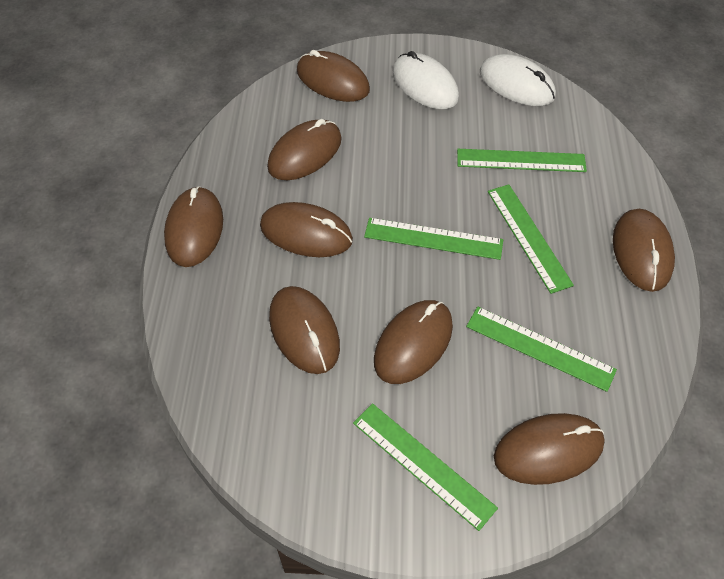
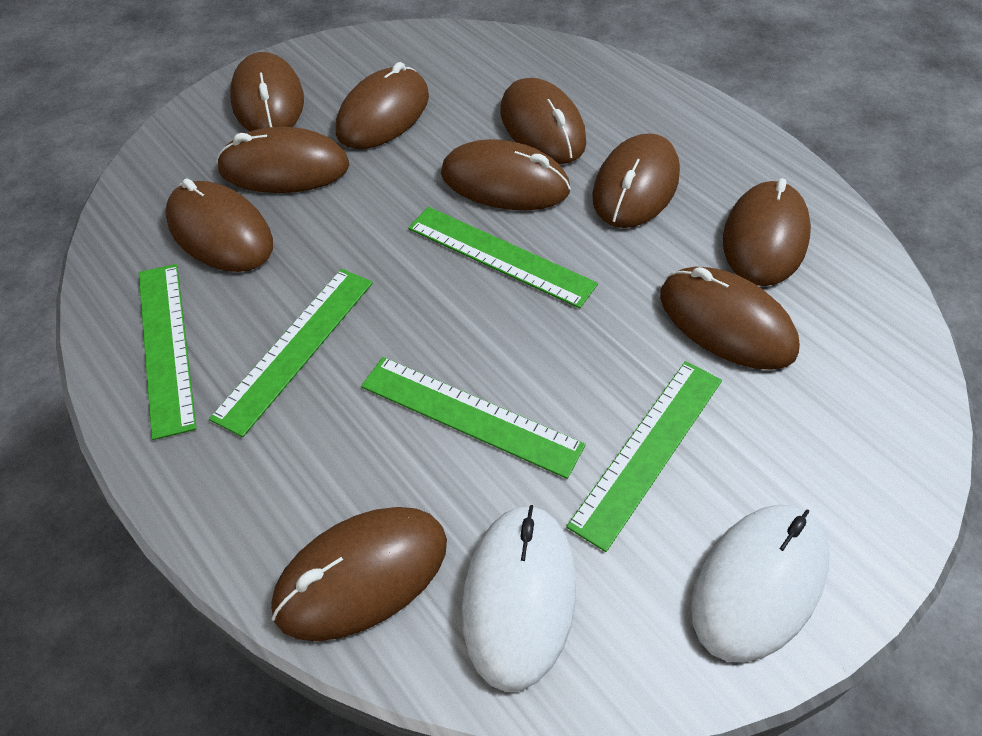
brown mouse: [164,186,223,267] [260,202,353,257] [267,119,342,180] [269,286,340,374] [297,50,370,102] [374,300,453,384] [494,413,605,485] [613,209,675,292] = 8 -> [165,179,273,272] [216,127,349,193] [230,52,304,131] [271,507,447,641] [336,62,429,149] [441,139,571,210] [501,78,586,164] [592,133,680,228] [660,267,800,370] [723,178,811,286] = 10

